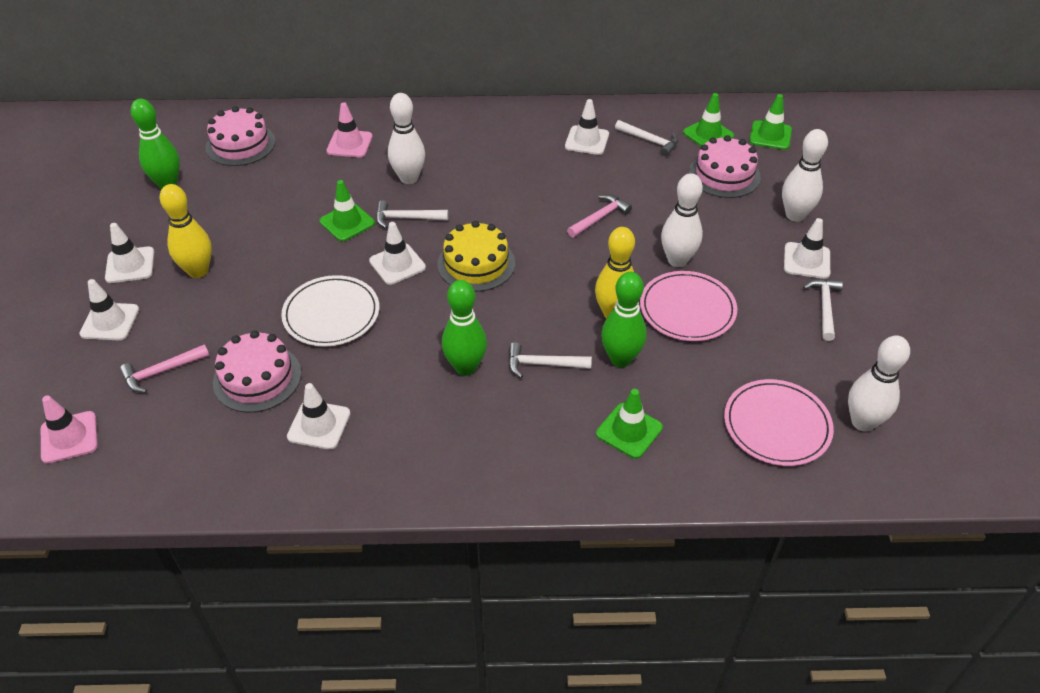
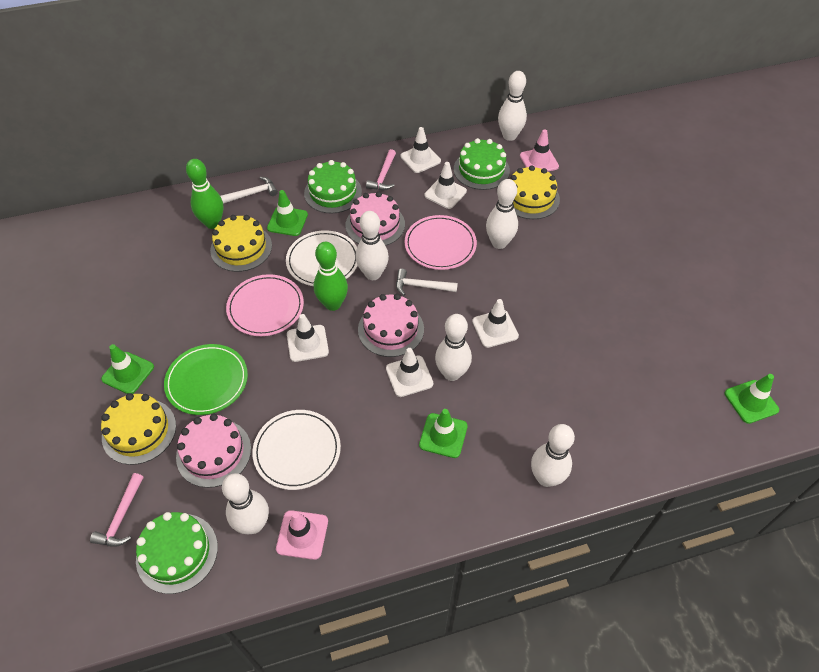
green bowling pin: [131,99,180,189] [442,280,487,376] [601,272,646,367] = 3 -> [186,159,223,229] [314,242,348,311] = 2
green cake: none = 0 -> [136,512,218,594] [304,160,362,214] [454,138,510,190] = 3
green plate: none = 0 -> [164,344,248,415] = 1
white bowling pin: [388,93,425,184] [661,173,703,267] [782,129,828,222] [848,335,910,432] = 4 -> [222,473,269,534] [356,211,389,280] [435,314,472,381] [486,179,518,249] [498,71,527,141] [531,424,575,487] = 6
white hammer: [376,200,448,228] [508,342,592,378] [615,120,679,156] [803,279,843,341] = 4 -> [221,177,278,204] [396,269,458,296] = 2
white plate: [281,275,379,347] = 1 -> [252,410,341,490] [286,230,358,286] = 2
white traffic cone: [79,279,139,340] [105,223,154,283] [287,383,350,450] [369,222,426,285] [565,99,609,155] [784,218,830,279] = 6 -> [287,314,329,362] [386,348,433,397] [401,127,441,173] [425,162,467,209] [472,299,519,348] = 5
yellow bowling pin: [160,184,212,278] [595,227,635,319] = 2 -> none = 0
yellow cake: [437,221,515,292] = 1 -> [101,393,176,465] [210,215,272,272] [510,165,560,219] = 3

